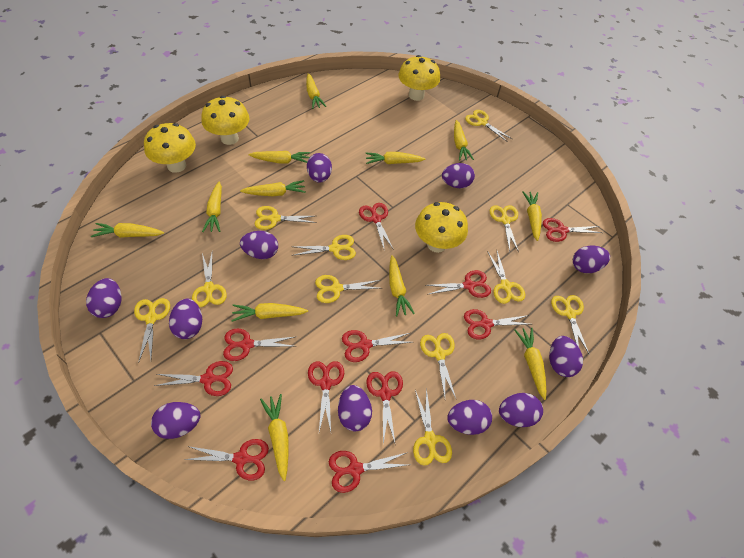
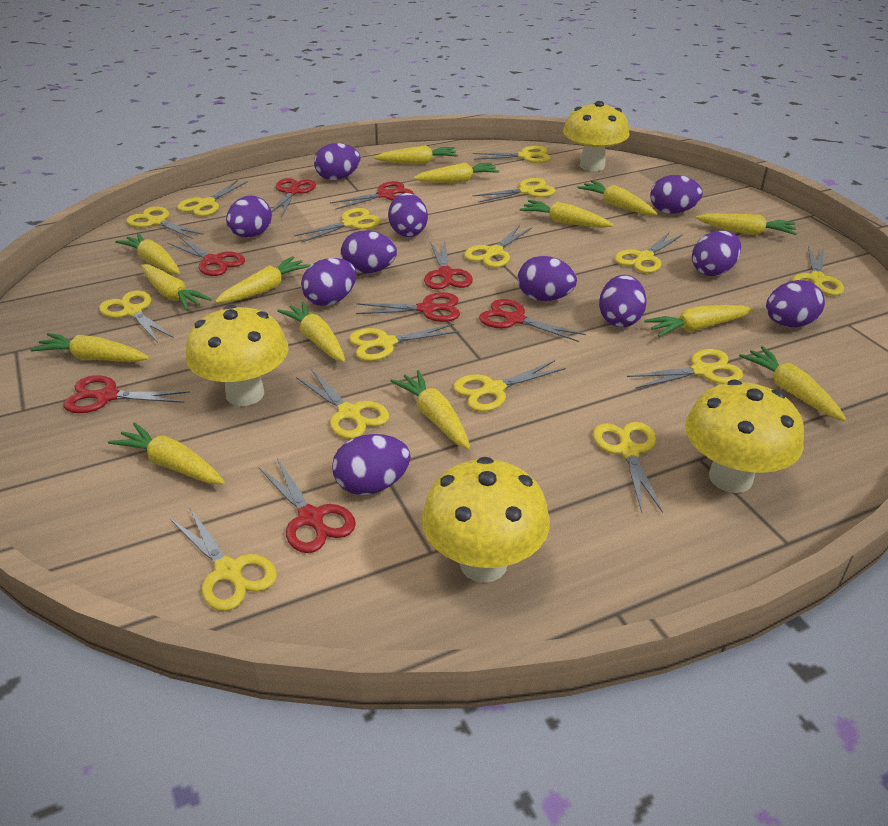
red scissors: [154,361,233,396] [184,439,269,480] [223,329,297,361] [308,361,344,431] [329,451,408,493] [342,330,412,362] [359,203,394,251] [366,371,403,444] [425,270,491,298] [464,309,529,339] [543,218,602,242] = 11 -> [63,375,190,413] [167,236,245,276] [259,459,356,553] [271,178,316,216] [330,181,414,210] [356,292,460,322] [424,240,473,290] [479,299,586,342] = 8
yellow carrot: [91,223,164,238] [202,182,222,232] [231,303,308,322] [240,180,306,196] [248,151,310,164] [260,394,289,481] [306,73,327,109] [365,152,425,164] [389,255,415,316] [454,120,474,160] [514,328,546,400] [522,191,542,241] = 12 -> [31,333,149,362] [108,422,225,484] [115,233,180,274] [141,264,212,311] [215,256,311,303] [277,301,345,362] [374,145,458,164] [390,370,471,449] [413,162,499,183] [520,200,613,228] [577,180,657,215] [644,305,753,337] [696,213,797,235] [739,346,846,421] = 14
yellow scissors: [134,298,170,363] [192,253,227,307] [255,206,317,230] [293,235,356,260] [315,275,381,303] [413,388,452,466] [420,333,456,399] [465,110,512,142] [487,249,525,304] [490,205,519,252] [551,295,590,355] = 11 -> [99,291,174,343] [126,206,204,239] [170,508,277,611] [177,180,248,216] [294,208,381,243] [296,369,389,439] [349,324,460,361] [453,360,565,412] [464,225,532,268] [473,146,551,163] [473,178,556,203] [593,422,663,513] [614,232,683,273] [627,349,743,389] [792,247,844,296] = 15

